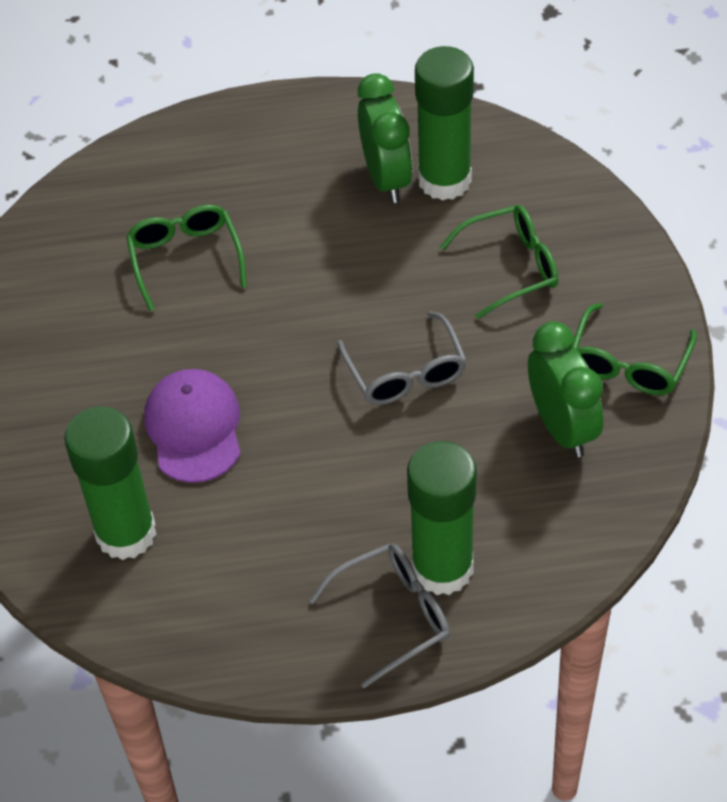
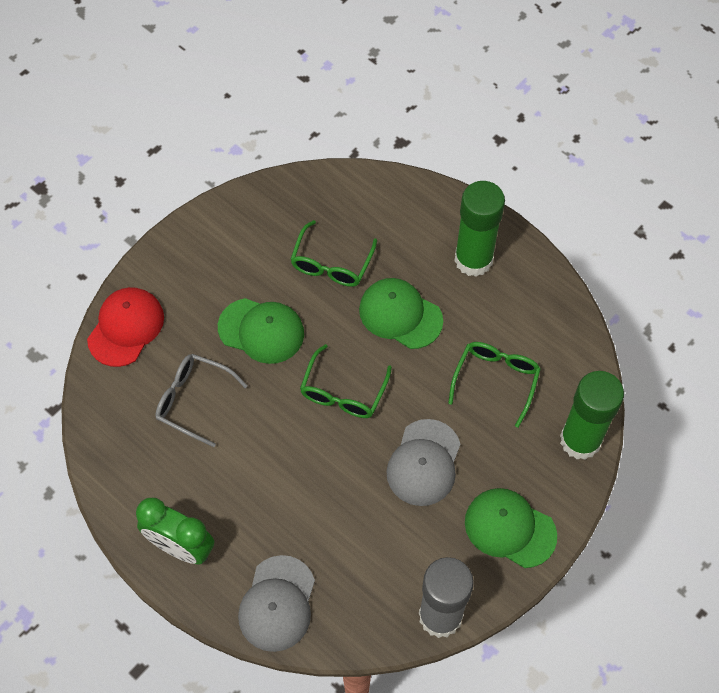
green cap: none = 0 -> [218,298,304,364] [359,278,443,349] [465,488,557,568] = 3
green clock: [358,73,413,203] [528,321,603,457] = 2 -> [136,498,214,565] = 1
green glue stick: [64,406,156,560] [407,441,477,595] [415,46,474,201] = 3 -> [455,181,505,277] [560,371,624,460] = 2
grey cap: none = 0 -> [238,555,315,652] [386,419,460,506] = 2
grey glasses: [309,543,450,688] [337,311,467,405] = 2 -> [155,354,247,447] = 1
grey glue stick: none = 0 -> [419,557,474,638] = 1
purple cap: [145,369,240,483] = 1 -> none = 0
red cap: none = 0 -> [87,287,164,367] = 1

